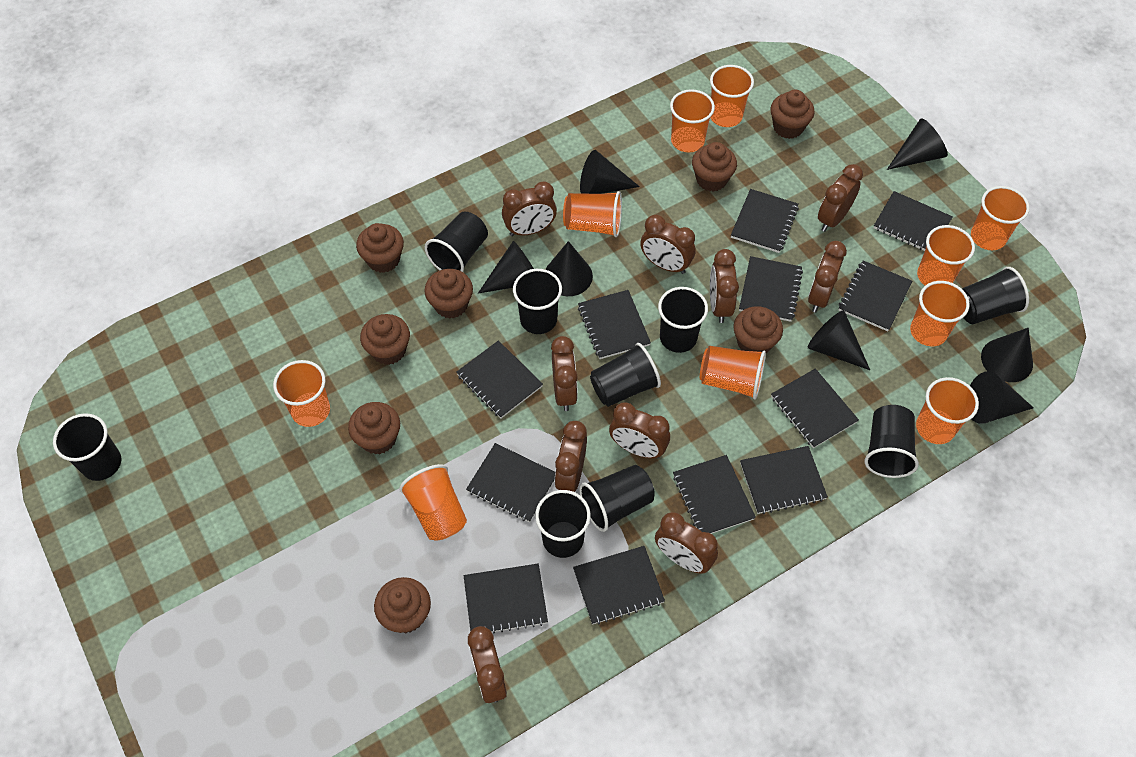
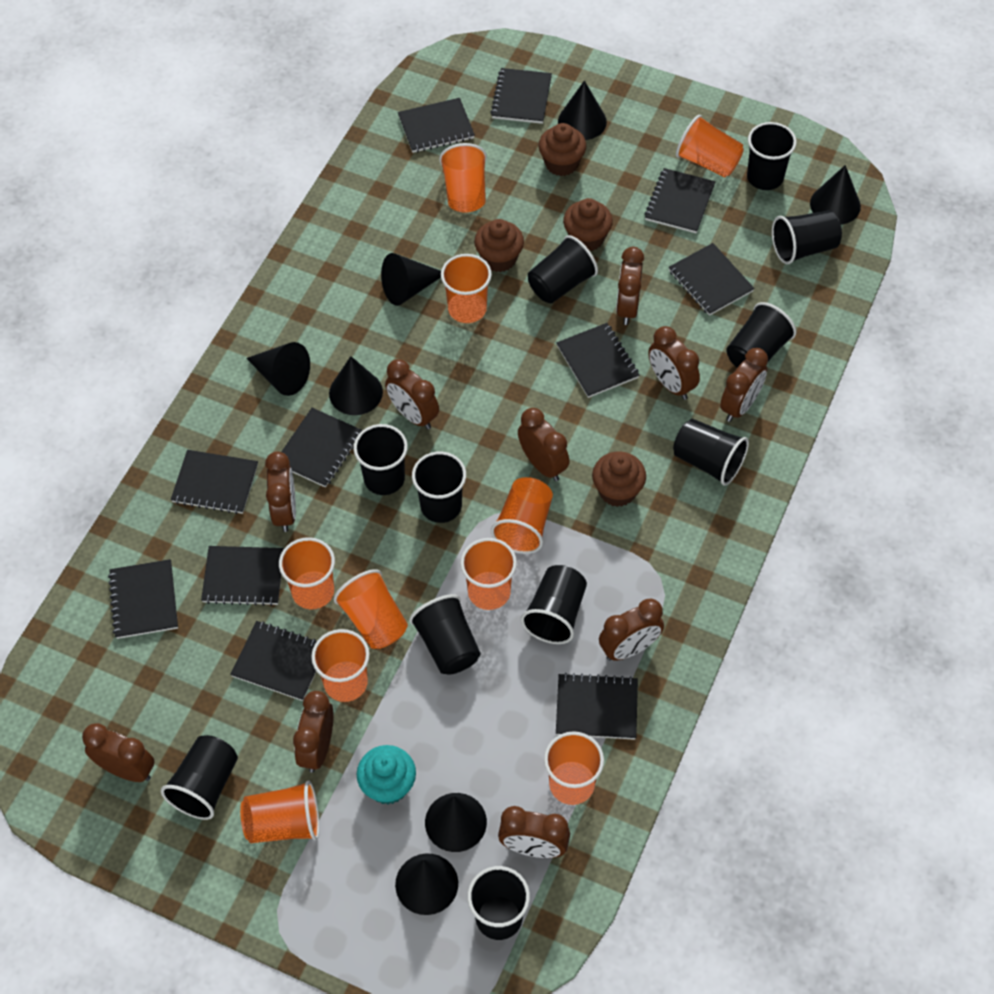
black cup: [53,413,121,481] [425,212,488,272] [513,269,562,334] [535,490,591,558] [579,465,655,532] [590,343,661,407] [658,287,708,353] [865,405,919,478] [962,267,1029,324] = 9 -> [161,735,238,820] [353,424,408,495] [409,594,480,675] [412,451,466,523] [468,866,530,940] [521,565,587,644] [528,235,598,304] [673,419,749,486] [726,302,796,368] [747,122,797,190] [772,210,842,264] = 11
black notebook: [456,340,543,418] [464,564,548,633] [466,443,555,522] [573,546,665,625] [578,290,651,359] [673,455,756,534] [731,189,799,253] [739,256,803,322] [740,446,828,514] [771,368,859,448] [839,261,912,331] [873,191,953,251] = 12 -> [108,559,178,639] [171,450,258,514] [201,546,284,606] [230,621,317,701] [281,408,362,488] [398,98,475,153] [491,68,552,124] [556,673,638,740] [557,323,639,398] [644,168,715,233] [669,243,755,316] = 11
brown cupcake: [348,402,400,454] [356,223,404,273] [360,314,410,365] [374,577,431,633] [424,269,473,319] [692,142,737,192] [733,306,783,353] [771,90,815,139] = 8 -> [474,219,524,272] [538,123,586,176] [563,198,613,251] [592,452,646,507] = 4
turquoise cupcake: none = 0 -> [357,745,416,804] = 1

